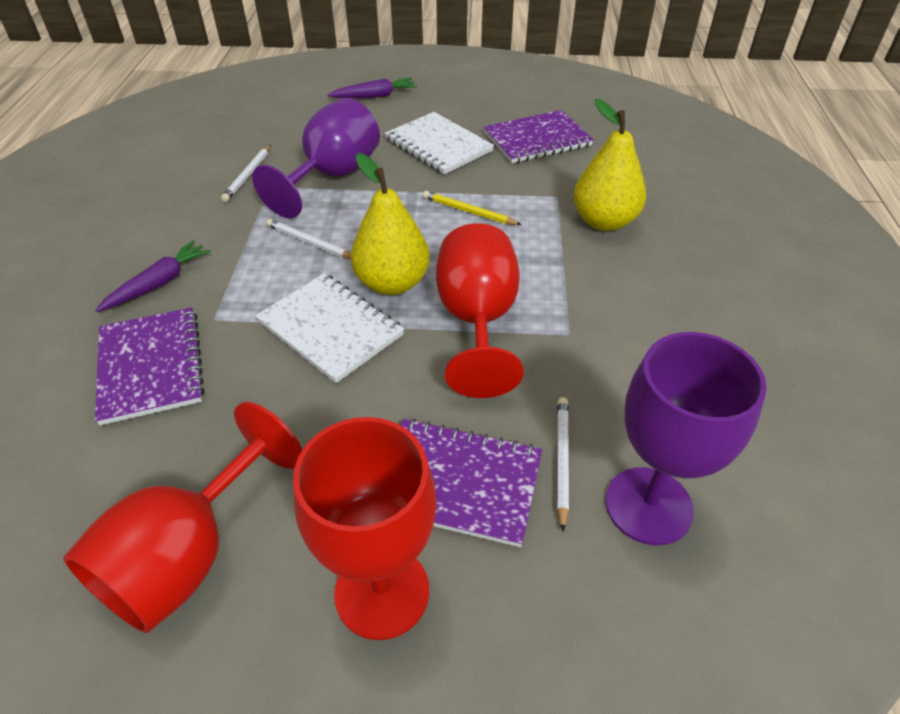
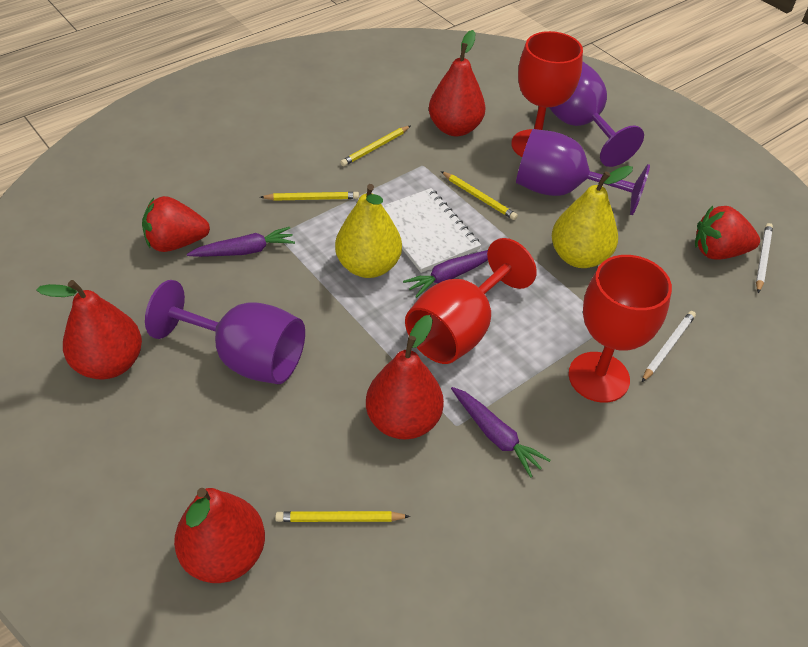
purple carrot: [95,240,211,312] [327,78,417,98] = 2 -> [187,227,295,257] [403,250,488,298] [451,387,550,478] = 3
purple goblet: [252,98,380,218] [605,332,767,545] = 2 -> [145,280,305,384] [516,129,650,215] [549,61,644,167] = 3
purple notebook: [95,307,205,425] [400,418,542,547] [484,110,594,163] = 3 -> none = 0
red pear: none = 0 -> [37,280,142,380] [174,488,265,583] [366,315,444,440] [429,30,486,136] = 4
red strawberry: none = 0 -> [142,196,210,252] [695,206,760,260] = 2
white notebook: [255,273,404,383] [385,112,494,174] = 2 -> [383,188,481,273] = 1
white pencil: [221,145,271,202] [266,219,351,259] [557,397,569,531] = 3 -> [642,311,696,382] [756,223,773,293] = 2
yellow pencil: [423,191,522,225] = 1 -> [260,192,359,201] [275,511,410,522] [340,126,410,166] [441,171,518,220] = 4

